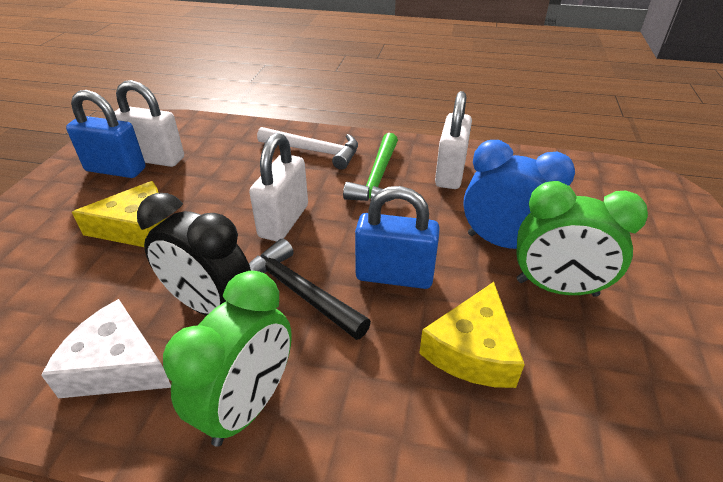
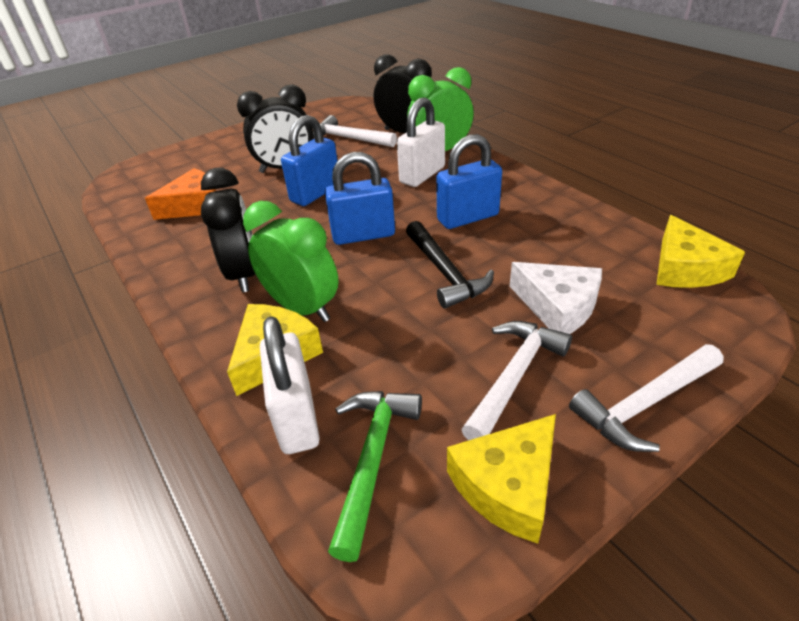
black clock: [137,193,251,316] = 1 -> [201,168,255,293] [237,84,313,173] [374,54,431,133] = 3
blue clock: [463,140,575,249] = 1 -> none = 0
blue padlock: [66,90,146,178] [355,186,440,289] = 2 -> [281,115,338,206] [325,152,395,245] [436,134,502,229] = 3
orange cheese: none = 0 -> [145,168,216,220] = 1
white hammer: [257,127,358,170] = 1 -> [313,115,397,147] [461,321,572,440] [569,344,724,452] = 3
white padlock: [115,80,184,167] [249,133,308,242] [435,91,472,189] = 3 -> [260,316,320,454] [397,97,445,187] = 2
yellow cheese: [72,181,167,247] [419,282,525,388] = 2 -> [227,304,323,396] [447,414,556,544] [656,215,745,288] = 3

